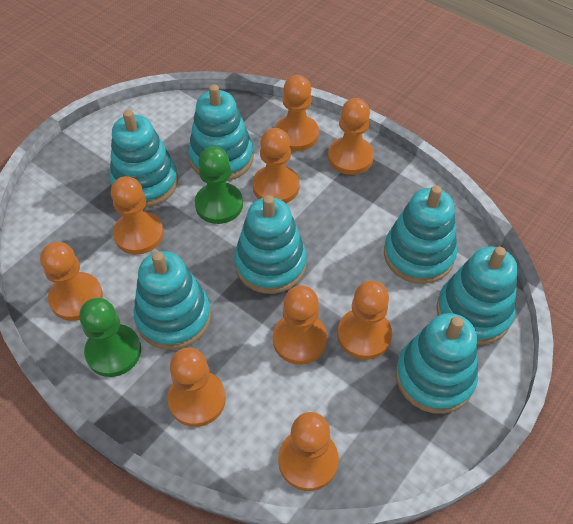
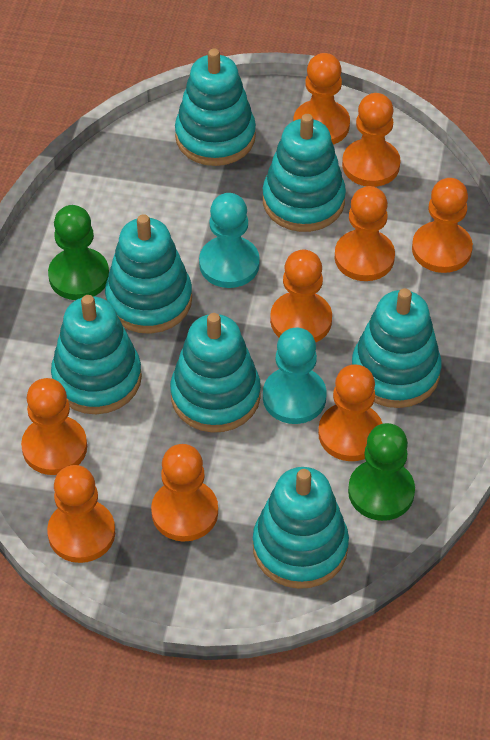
turquoise pawn: none = 0 -> [199,193,260,288] [263,328,327,424] = 2

